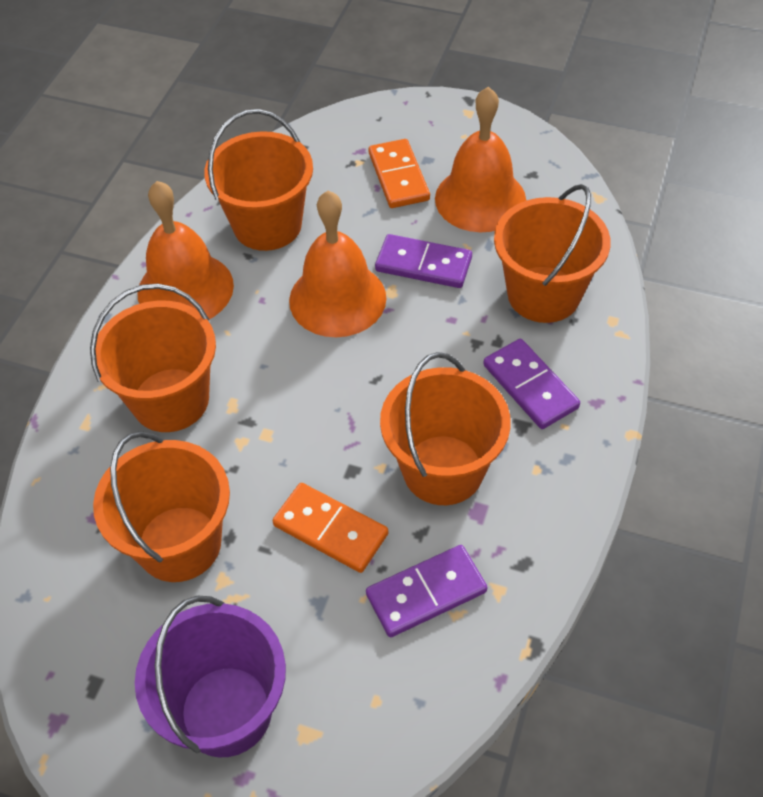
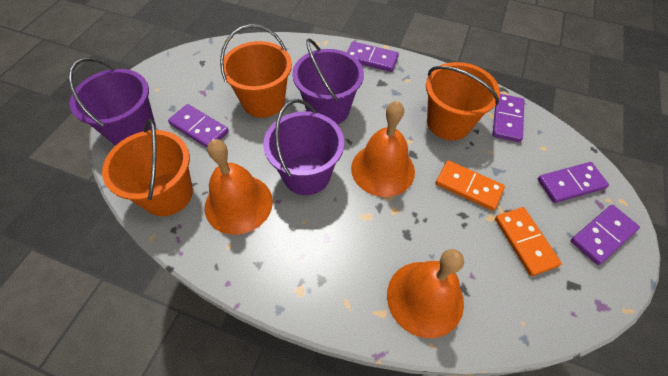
orange bucket: [90,283,216,432] [93,431,230,582] [204,109,313,251] [380,352,511,505] [494,184,611,323] = 5 -> [102,119,193,216] [220,24,292,118] [426,62,500,140] = 3
purple bucket: [135,596,286,757] = 1 -> [68,58,156,146] [263,99,344,195] [292,38,364,124] = 3
purple domino: [366,545,487,637] [375,234,472,288] [483,339,580,429] = 3 -> [168,104,229,148] [347,42,399,72] [492,94,524,142] [538,162,609,203] [571,205,640,265] = 5

